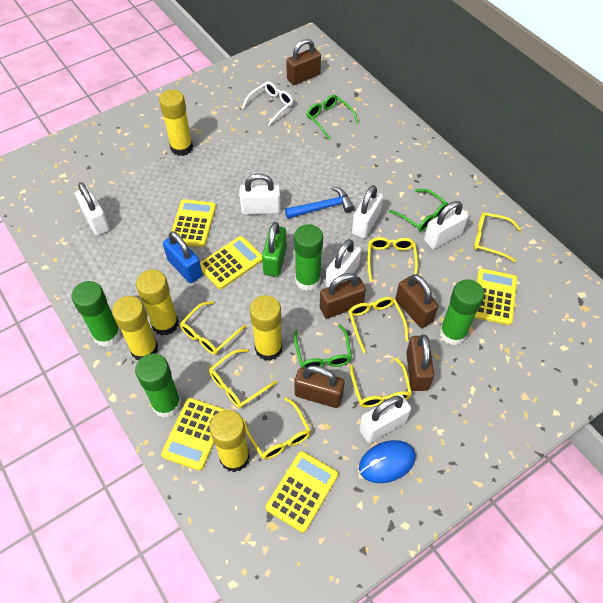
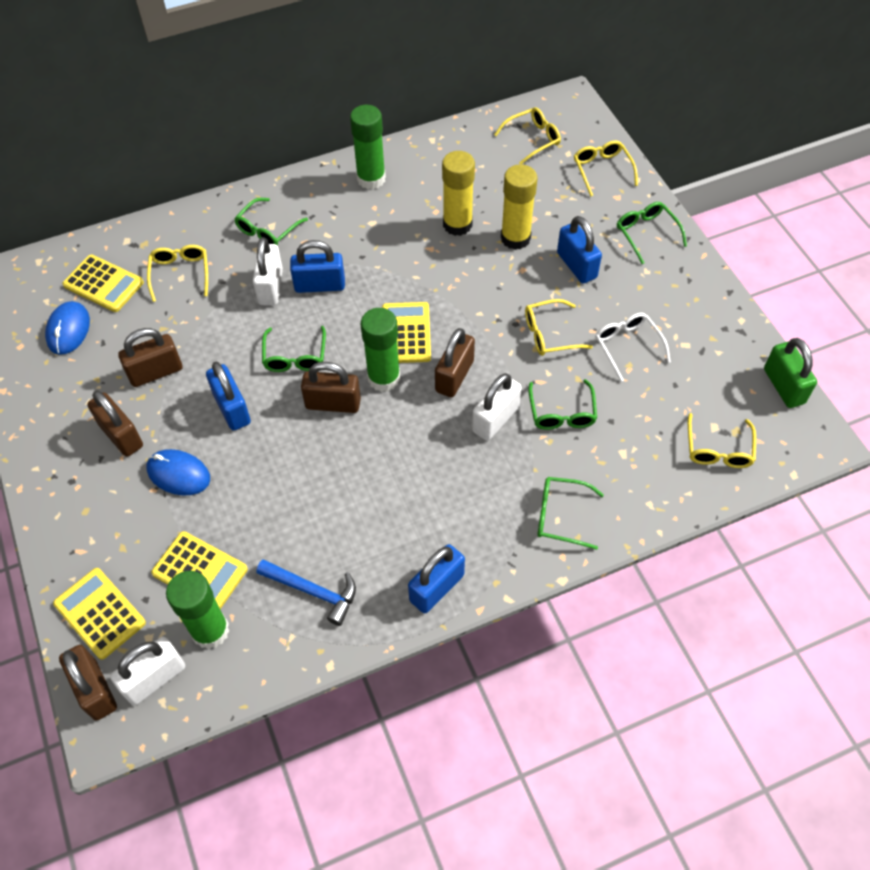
blue mouse: [359,440,416,483] = 1 -> [45,301,90,355] [147,449,210,495] = 2
blue padlock: [163,231,202,283] = 1 -> [206,362,251,431] [290,240,345,293] [408,544,465,613] [557,216,602,284] = 4
green glasses: [294,324,352,368] [306,95,359,140] [389,189,448,232] = 3 -> [234,198,308,246] [262,326,326,372] [528,379,597,430] [537,477,604,550] [617,202,687,264] = 5
green glue stick: [71,281,121,347] [135,354,181,418] [294,224,323,291] [440,279,484,345] = 4 -> [166,571,229,649] [350,105,386,189] [361,308,400,392] = 3
white padlock: [75,182,110,235] [239,173,281,215] [325,239,361,287] [352,185,383,238] [359,395,411,443] [424,201,468,249] = 6 -> [110,637,185,705] [253,237,283,305] [472,373,522,441] = 3
yellow calculator: [161,398,225,471] [172,199,216,247] [200,236,262,289] [266,451,338,533] [474,268,517,325] = 5 -> [53,568,146,660] [62,255,144,312] [151,531,248,609] [382,302,431,363] = 4
yellow glasses: [180,301,247,355] [209,349,277,408] [243,397,311,460] [348,297,408,353] [350,358,412,407] [367,237,418,281] [474,212,521,262] = 7 -> [147,245,208,302] [494,107,561,164] [525,299,593,356] [574,140,638,197] [688,413,756,468] = 5
yellow glue stick: [112,296,158,360] [136,270,179,335] [159,89,193,156] [209,410,250,472] [250,295,282,361] = 5 -> [442,151,475,236] [501,164,538,250] = 2

